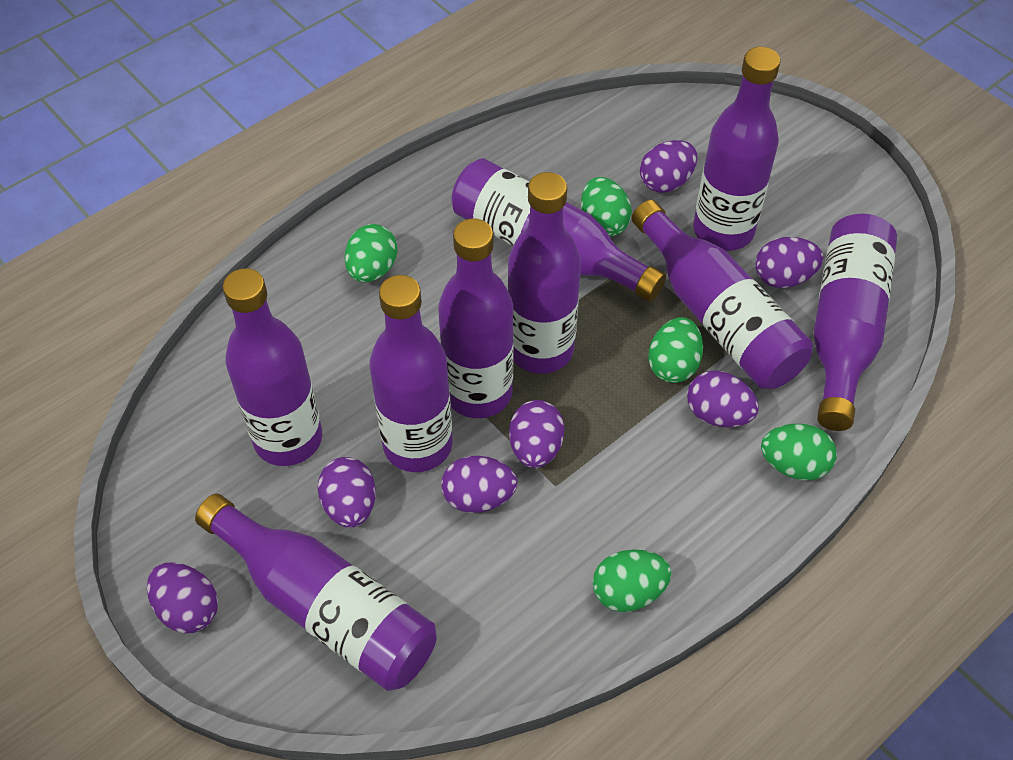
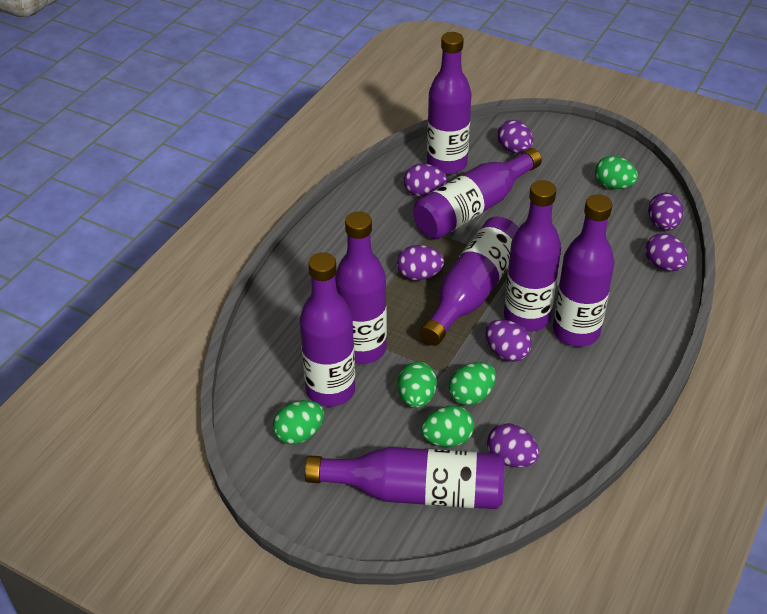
purple bottle: [195,494,437,691] [223,268,322,466] [369,275,452,472] [438,218,514,418] [451,158,666,302] [508,172,581,374] [632,200,813,389] [693,47,780,251] [813,214,897,431] = 9 -> [300,252,355,407] [305,447,504,509] [335,212,387,364] [413,148,542,240] [420,217,519,346] [427,32,471,175] [504,180,561,332] [553,194,614,347] = 8

